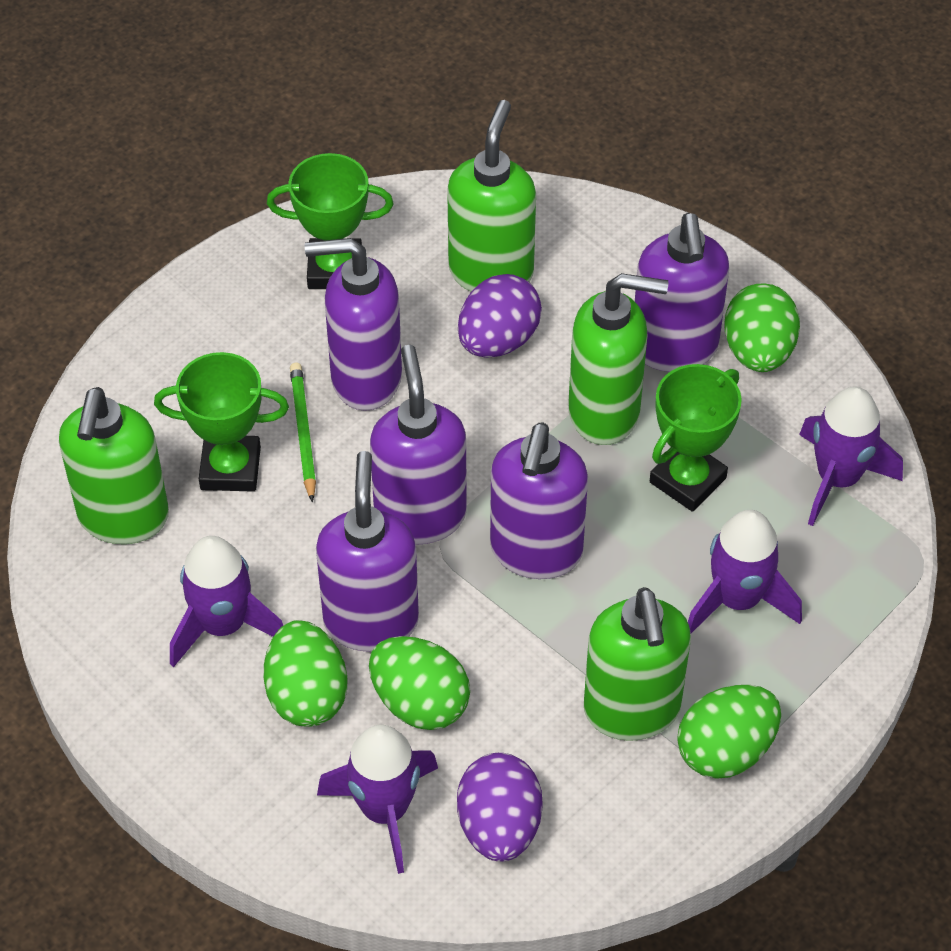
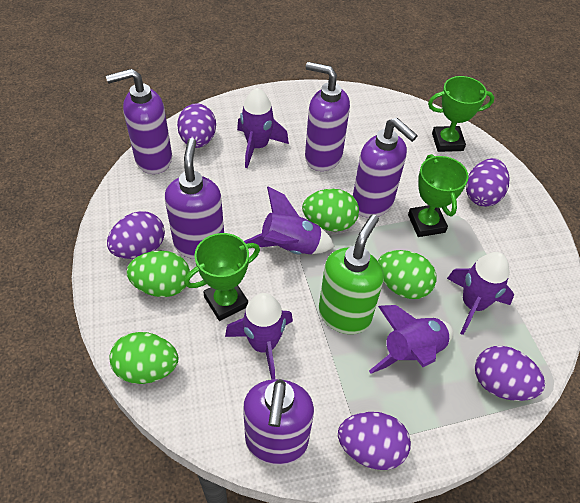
green pencil: [290,363,316,502] = 1 -> none = 0
green soap dispenser: [59,387,169,544] [447,100,536,292] [568,273,668,445] [584,587,691,741] = 4 -> [319,214,384,334] = 1
purple egg: [457,753,543,861] [458,274,542,358] = 2 -> [107,211,165,259] [177,103,216,148] [338,412,411,470] [466,158,509,207] [475,346,545,401] = 5
purple rocket: [170,536,283,667] [317,725,438,874] [688,510,802,634] [799,386,903,526] = 4 -> [225,293,293,380] [237,88,289,168] [244,187,335,254] [369,305,453,374] [447,252,514,335] = 5

